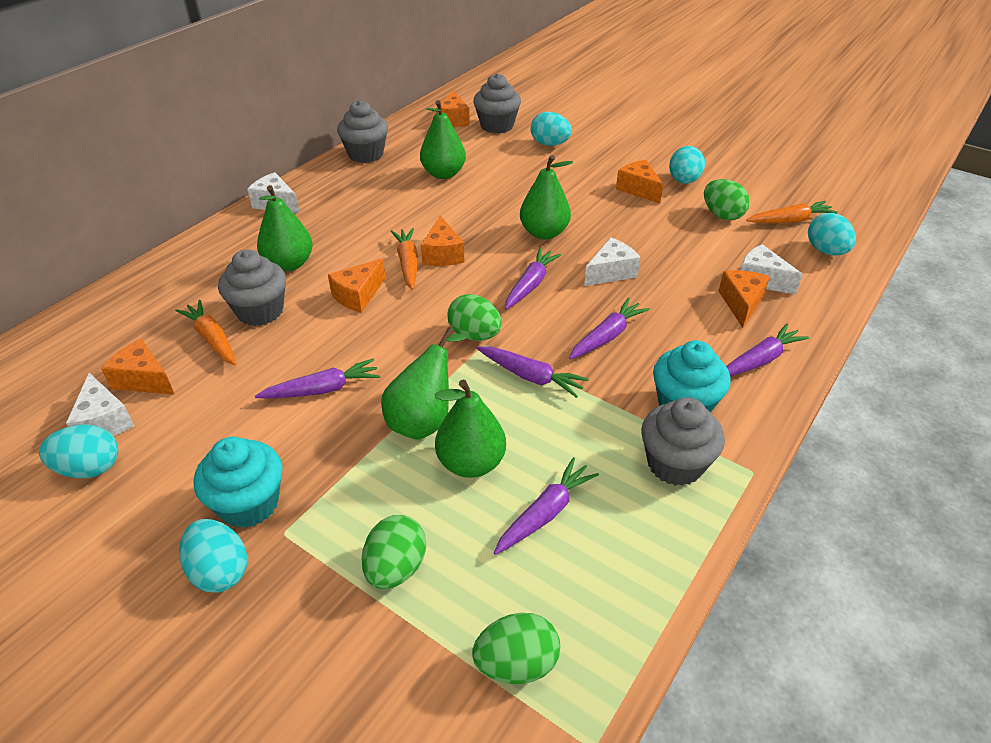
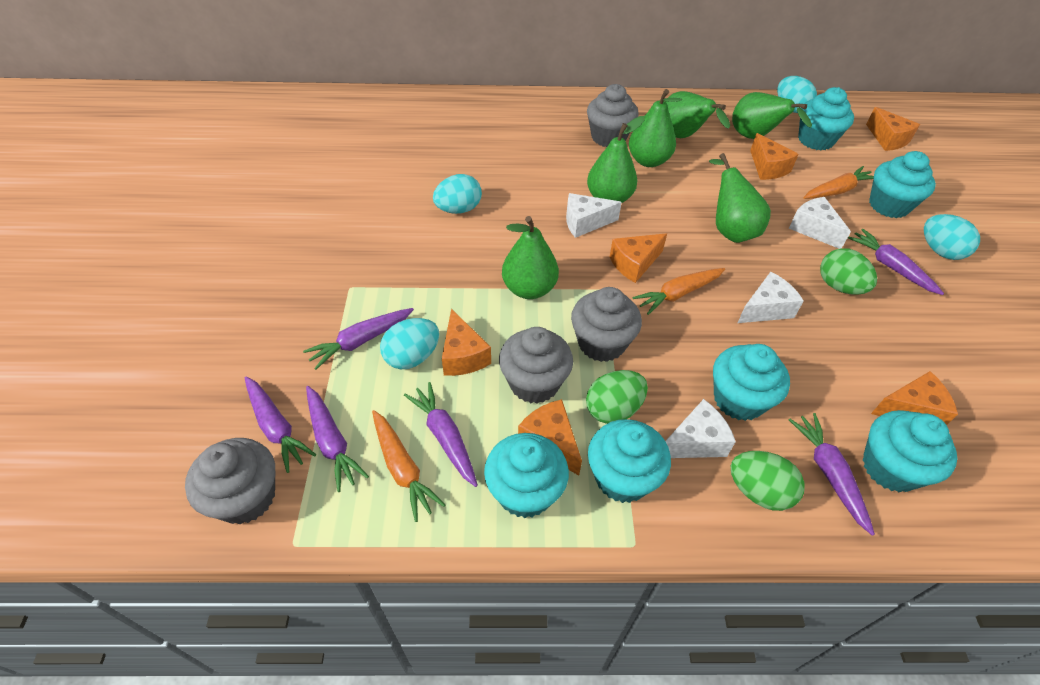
green egg: [362,515,426,589] [447,294,502,341] [472,613,560,684] [704,179,750,220] = 4 -> [586,370,648,424] [731,451,805,511] [820,248,877,295] = 3
green pear: [257,185,313,271] [381,327,467,440] [420,100,466,179] [435,379,506,478] [520,155,573,240] = 5 -> [502,216,559,299] [587,116,645,203] [629,89,682,167] [665,91,730,138] [709,153,771,243] [732,92,812,139] = 6
turquoise cupcake: [194,437,283,528] [653,340,731,413] = 2 -> [484,433,569,518] [588,419,671,503] [713,344,790,421] [798,87,854,150] [863,410,957,492] [869,151,936,218] = 6
turquoise egg: [39,425,118,478] [179,519,247,593] [531,112,572,146] [669,146,705,184] [808,213,856,256] = 5 -> [380,318,439,369] [433,174,482,214] [777,76,817,113] [924,214,980,260] = 4

